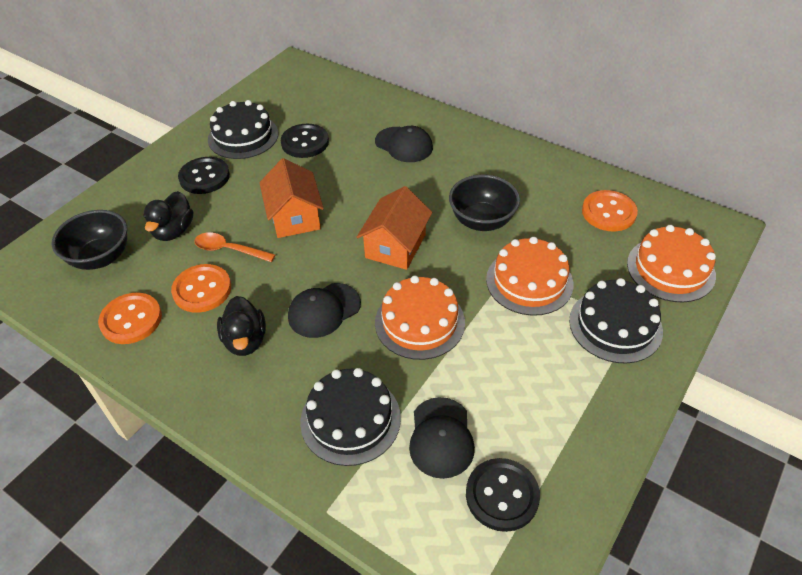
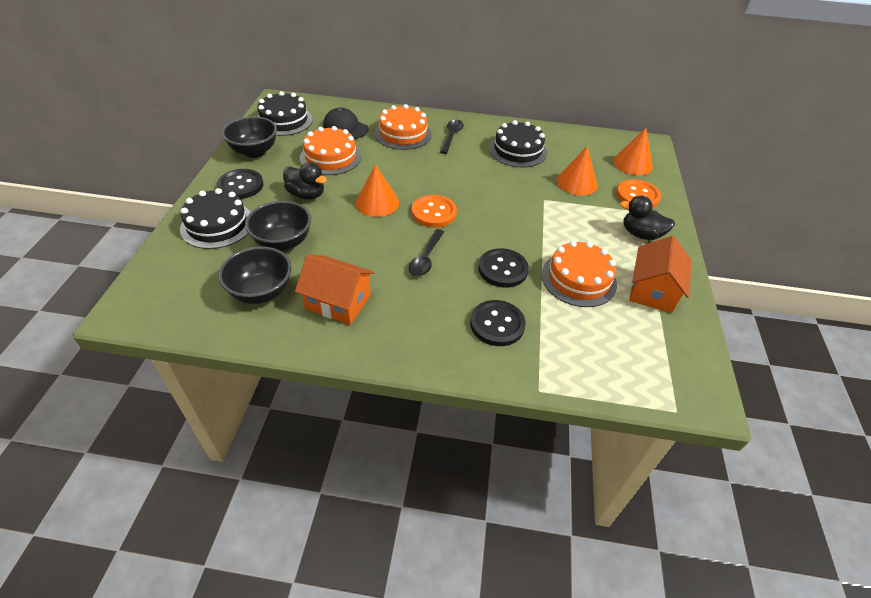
black bowl: [52,210,127,270] [449,175,520,231] = 2 -> [218,246,291,304] [222,116,277,158] [245,201,311,251] = 3
black cap: [288,283,361,338] [375,126,433,162] [409,397,475,479] = 3 -> [323,108,369,139] = 1
black spoon: none = 0 -> [409,229,444,276] [440,120,464,154] = 2
orange button: [98,293,162,344] [171,264,231,313] [582,190,638,231] = 3 -> [412,195,457,228] [616,179,661,208] = 2
orange cone: none = 0 -> [355,164,399,217] [556,146,597,196] [613,128,653,175] = 3
orange spoon: [194,232,275,262] = 1 -> none = 0

